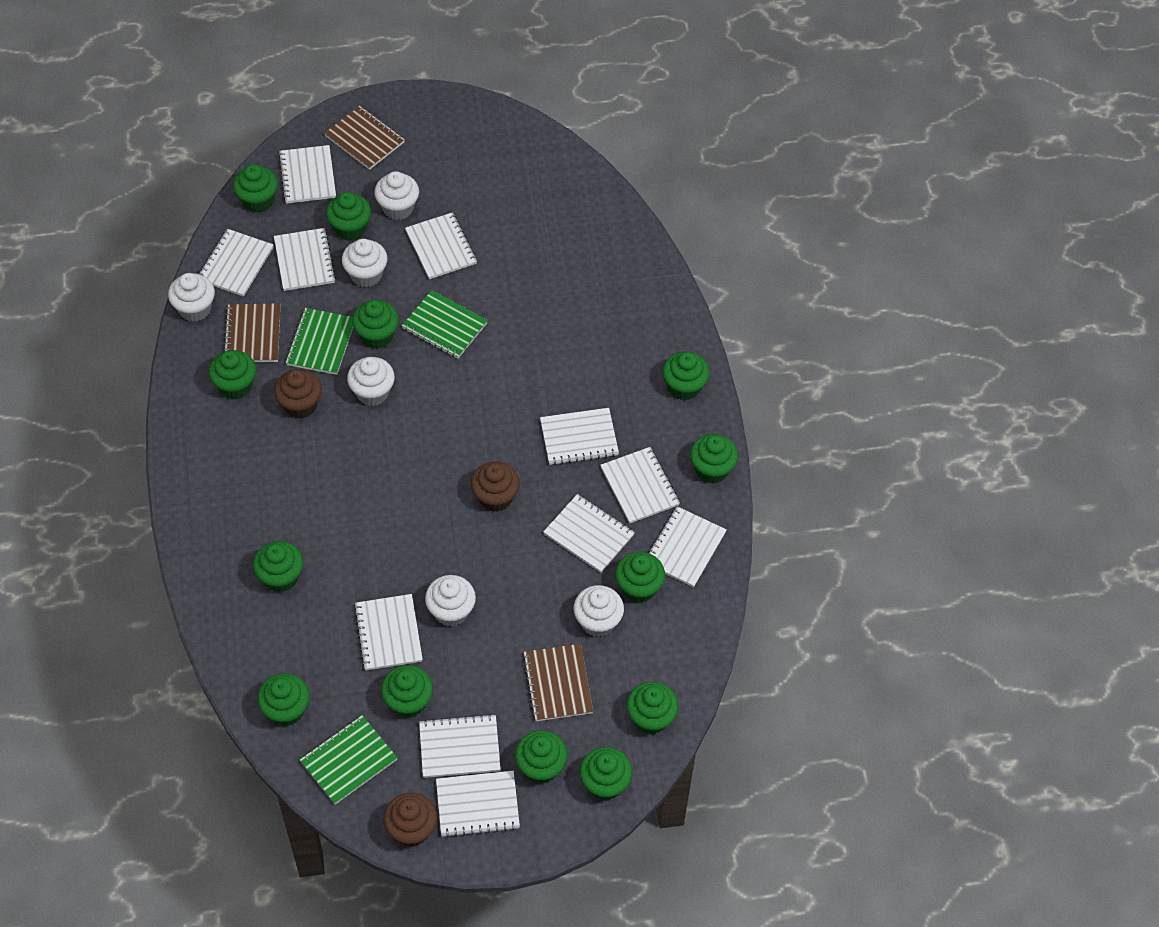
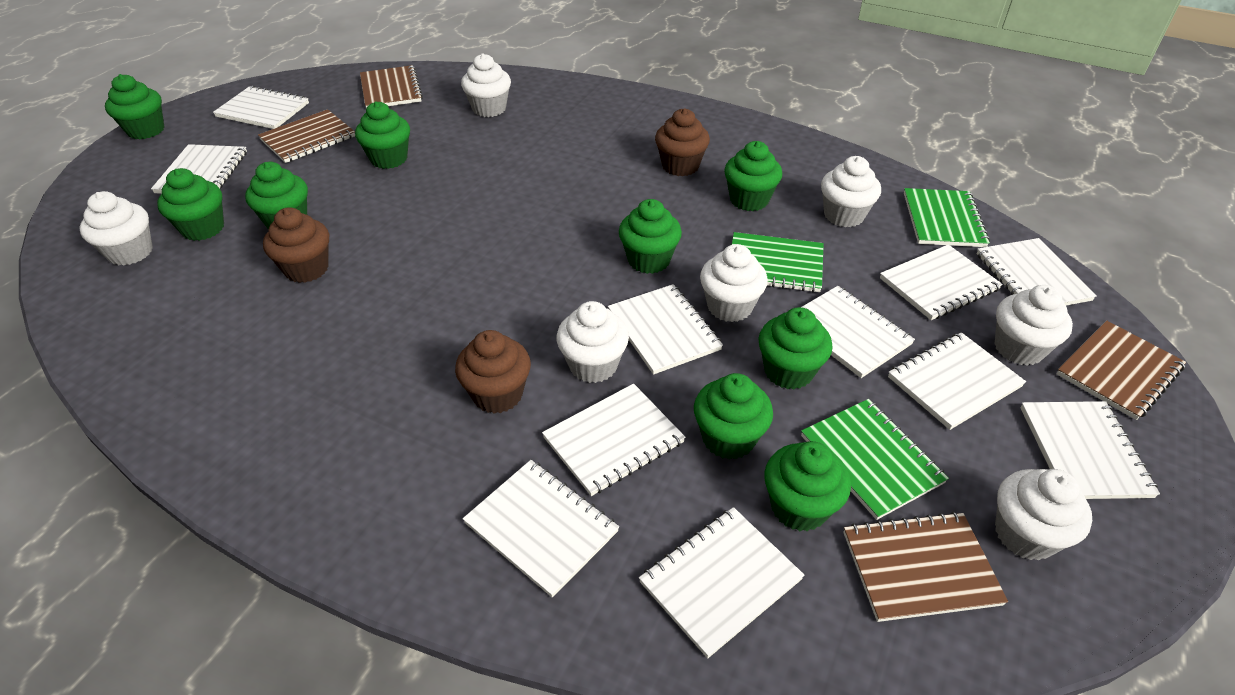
brown notebook: [223,303,281,362] [324,106,405,170] [522,644,593,721] = 3 -> [258,109,355,163] [360,65,423,108] [843,512,1008,622] [1057,321,1186,420] = 4
green cupcake: [209,350,256,399] [233,164,278,213] [253,541,303,592] [257,673,310,726] [326,192,371,241] [352,300,399,349] [381,665,433,718] [515,730,568,784] [579,747,633,801] [615,552,665,603] [627,682,679,734] [663,351,710,401] [690,434,738,484] = 13 -> [105,74,165,139] [157,168,224,241] [245,162,308,229] [355,102,410,169] [619,199,682,274] [694,373,773,460] [724,141,782,211] [758,307,832,389] [764,441,851,531] = 9
white cupcake: [168,273,215,322] [342,239,388,287] [347,357,395,406] [374,171,419,220] [425,575,476,627] [574,585,624,637] = 6 -> [80,191,153,266] [461,54,511,117] [556,301,629,383] [700,244,768,322] [821,156,881,227] [994,285,1073,366] [995,469,1092,561] = 7

